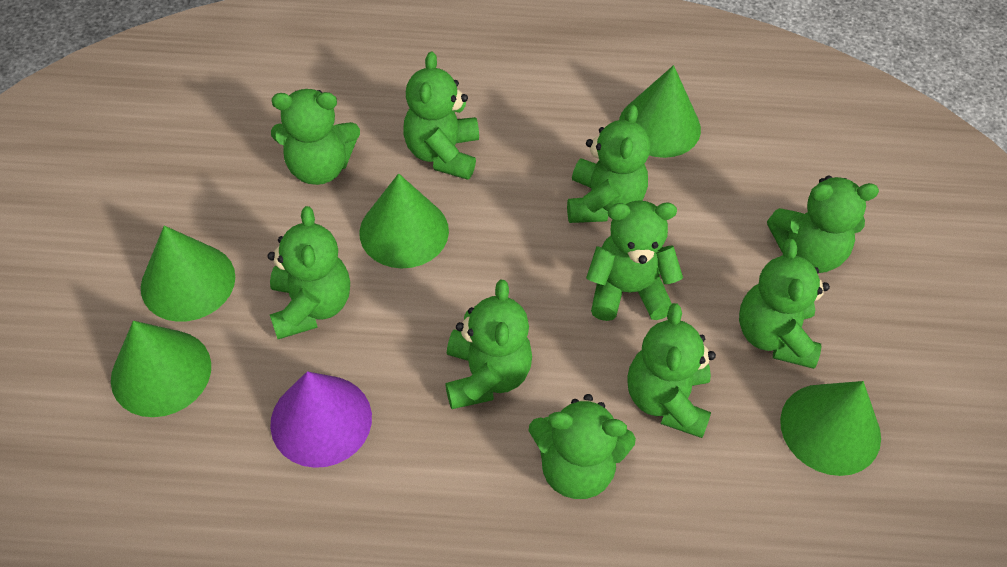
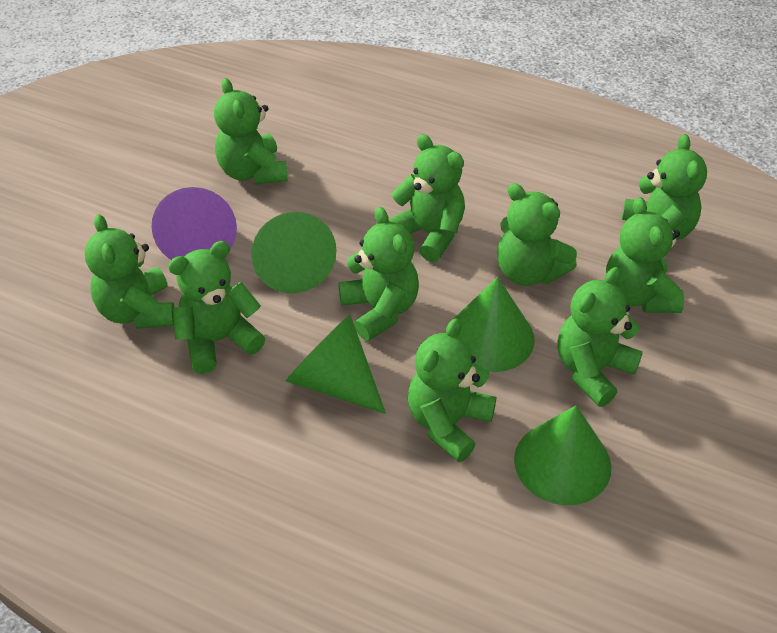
green cone: [111,321,211,417] [141,226,235,322] [359,173,449,268] [619,65,701,158] [780,381,881,476] = 5 -> [251,212,337,293] [286,315,386,414] [454,277,535,372] [514,405,611,505] = 4

